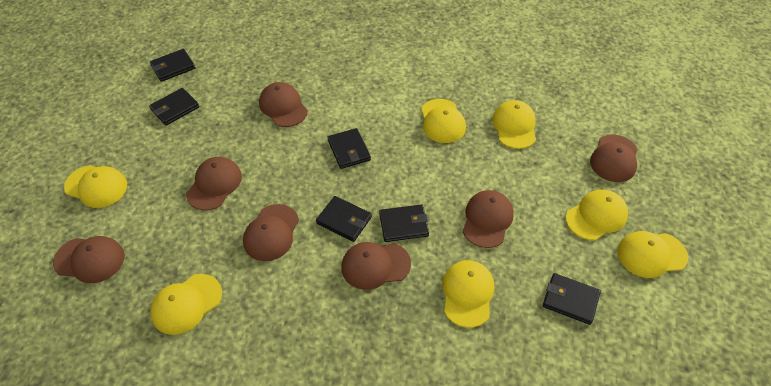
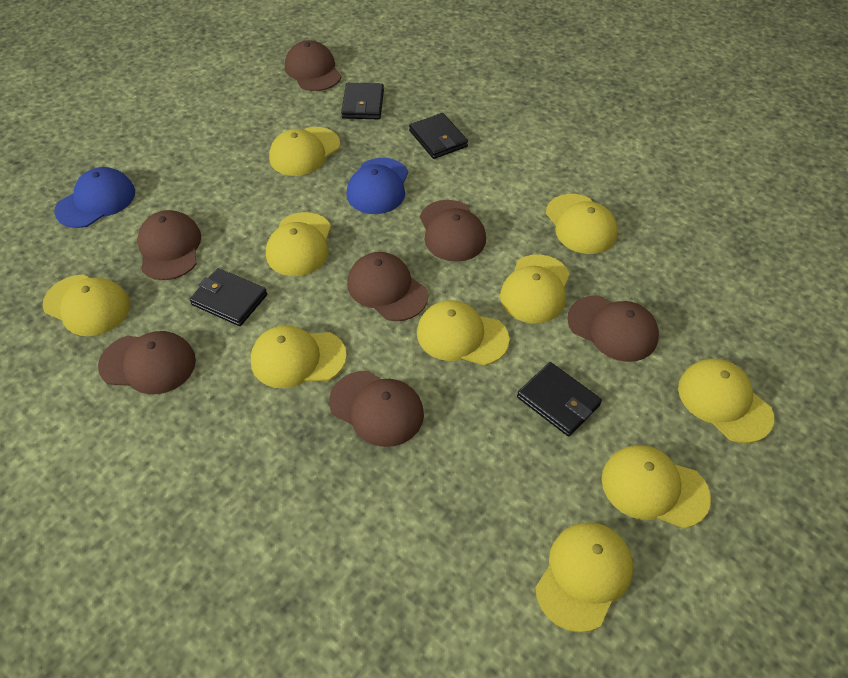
black wallet: [149,88,199,126] [150,49,195,82] [316,196,372,242] [327,128,371,169] [379,204,429,242] [543,273,601,325] = 6 -> [190,268,267,326] [341,83,384,119] [409,113,468,159] [517,362,602,436] = 4
blue cap: none = 0 -> [54,167,135,228] [346,158,408,214] = 2
yellow cap: [64,165,127,208] [150,274,222,335] [421,99,466,143] [442,260,494,328] [492,100,536,149] [565,189,628,240] [617,231,688,278] = 7 -> [43,274,130,336] [251,325,347,388] [266,212,331,276] [269,127,340,176] [417,300,510,366] [500,254,570,323] [535,522,633,633] [546,194,618,254] [602,445,711,529] [678,359,774,443] = 10

